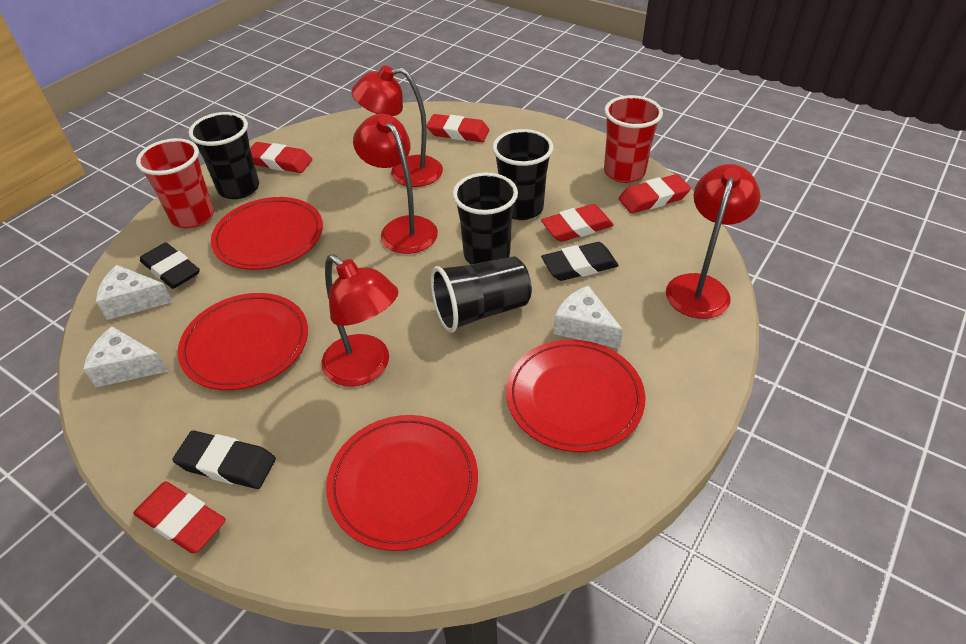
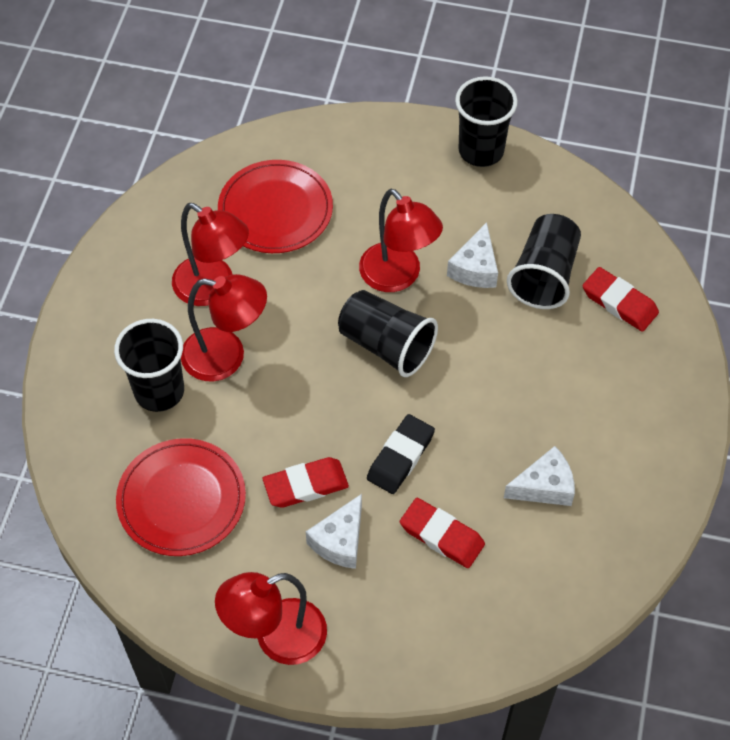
black eraser: [140,242,200,289] [172,431,276,489] [541,242,619,281] = 3 -> [367,414,435,494] = 1
red cup: [136,138,214,229] [604,95,663,183] = 2 -> none = 0
red eraser: [133,481,226,553] [250,142,312,173] [426,114,489,142] [541,204,614,242] [619,174,691,214] = 5 -> [263,457,349,508] [400,498,485,568] [582,267,659,332] = 3
red plate: [178,293,308,390] [211,197,323,270] [326,415,478,551] [506,340,646,452] = 4 -> [116,438,246,556] [218,160,333,253] = 2

